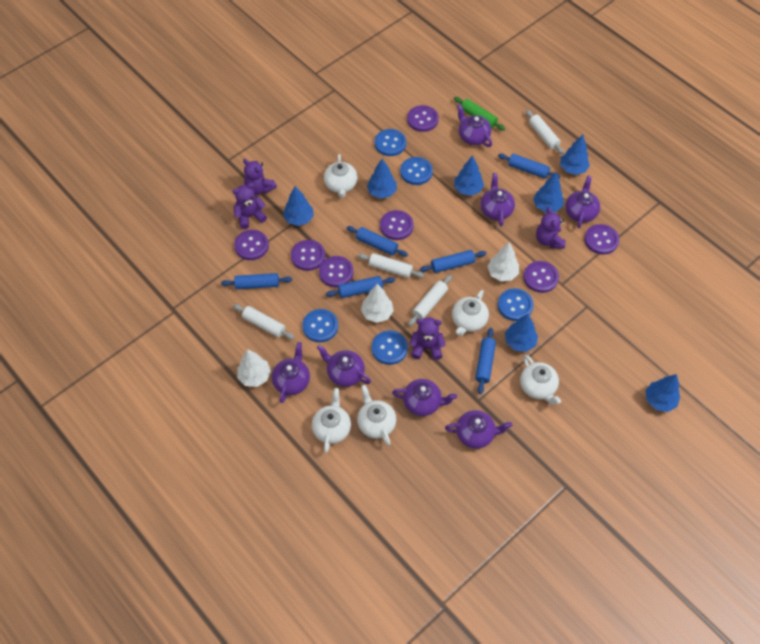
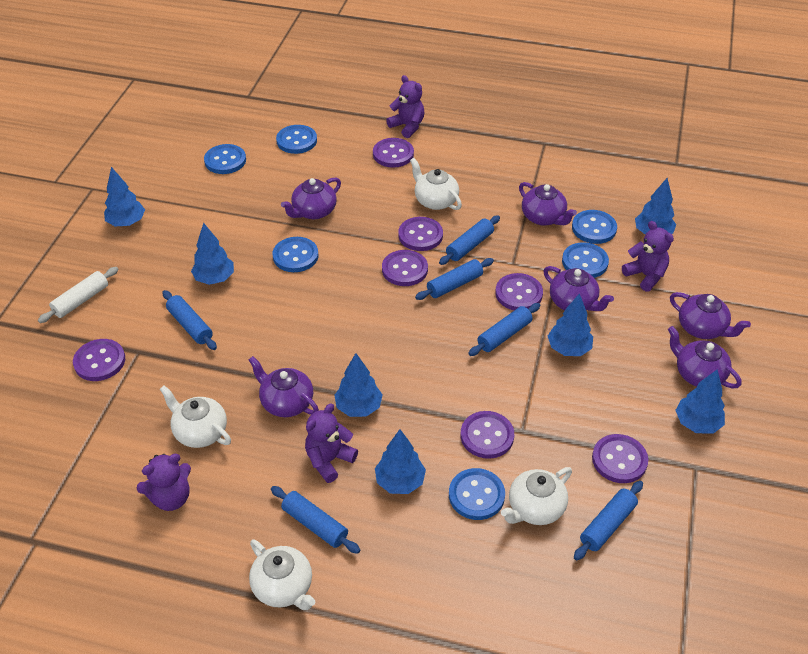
blue button: [302,309,338,342] [372,331,408,365] [375,129,406,156] [400,157,433,185] [498,288,534,321] = 5 -> [204,144,246,174] [273,237,319,272] [276,125,317,154] [449,468,505,520] [562,242,609,278] [572,210,617,244] = 6
green rolling pin: [454,97,505,131] = 1 -> none = 0
purple teapot: [272,342,310,403] [317,345,371,387] [392,379,457,416] [445,410,512,449] [457,104,492,147] [480,173,515,227] [565,176,600,228] = 7 -> [249,356,319,417] [281,177,341,219] [519,182,577,226] [543,266,614,311] [668,326,741,388] [670,292,751,339] = 6
white rolling pin: [233,304,295,339] [358,253,424,278] [408,275,452,326] [526,110,564,155] = 4 -> [38,267,118,323] = 1
white teapot: [312,388,351,453] [324,154,358,198] [357,385,396,446] [452,290,489,336] [520,355,561,405] = 5 -> [160,385,231,448] [249,539,315,610] [410,158,462,210] [501,467,572,525] = 4
white tree: [237,349,271,387] [361,284,394,323] [488,242,519,281] = 3 -> none = 0

